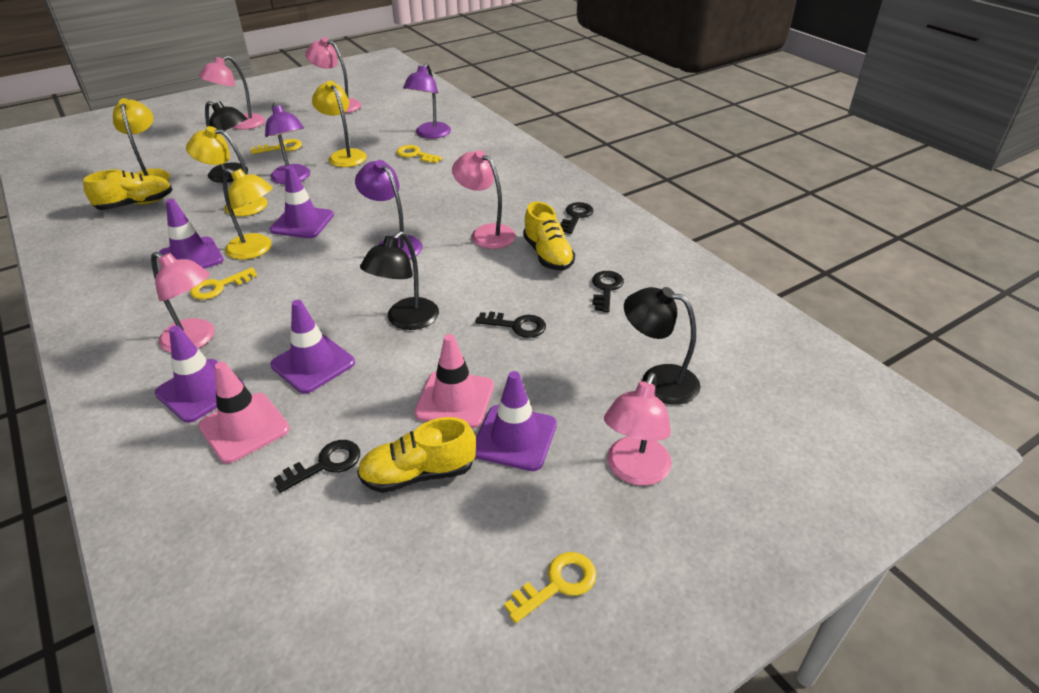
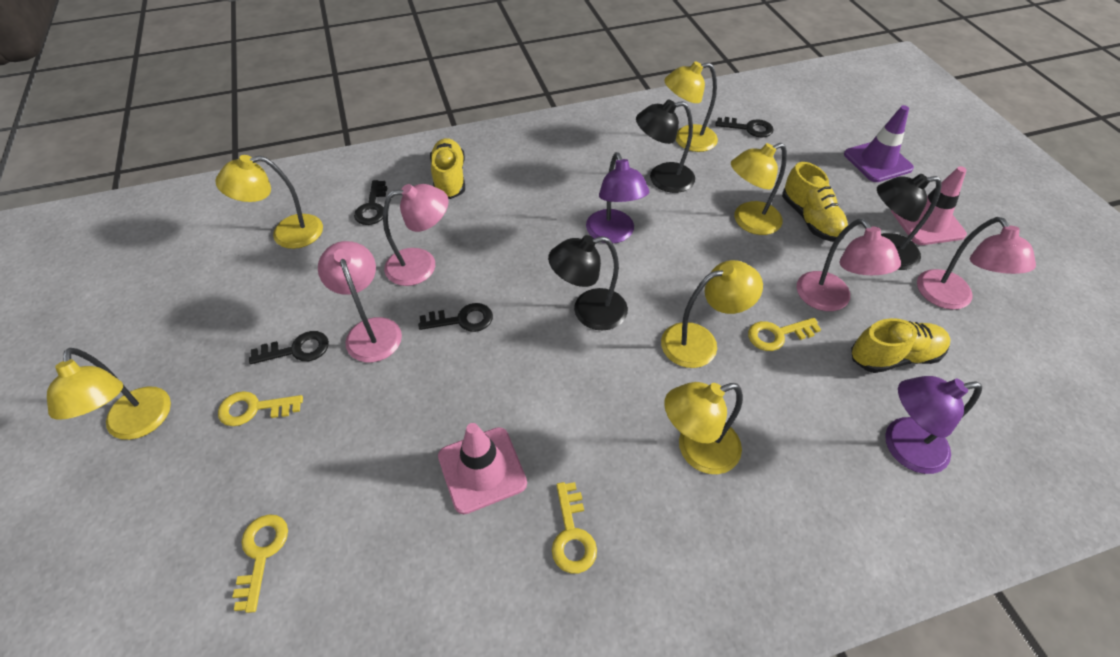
pink lamp: [151,252,215,353] [199,56,265,130] [305,37,361,113] [452,150,516,249] [604,373,672,486] = 5 -> [318,241,402,362] [383,184,449,286] [797,219,901,311] [917,217,1036,310] = 4
purple lamp: [265,103,310,184] [355,160,422,259] [403,63,451,139] = 3 -> [586,152,649,243] [885,376,982,474] = 2
purple traffic cone: [155,325,245,423] [158,199,224,269] [270,166,334,238] [270,300,355,394] [475,371,557,471] = 5 -> [844,105,914,182] = 1
yellow lamp: [113,98,170,181] [186,126,267,216] [223,168,273,260] [312,81,367,167] = 4 -> [47,348,171,440] [215,155,323,249] [661,260,763,368] [664,61,718,152] [664,382,743,474] [731,143,787,235] = 6

